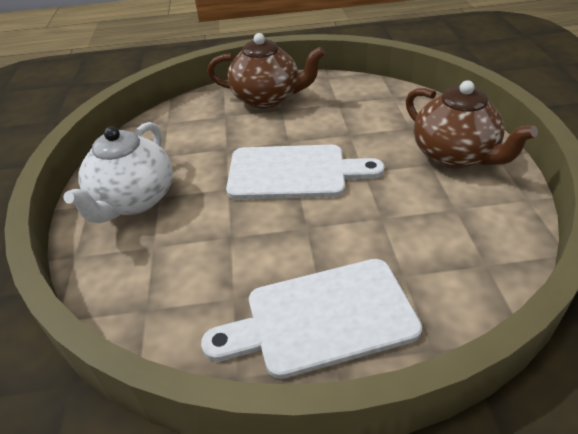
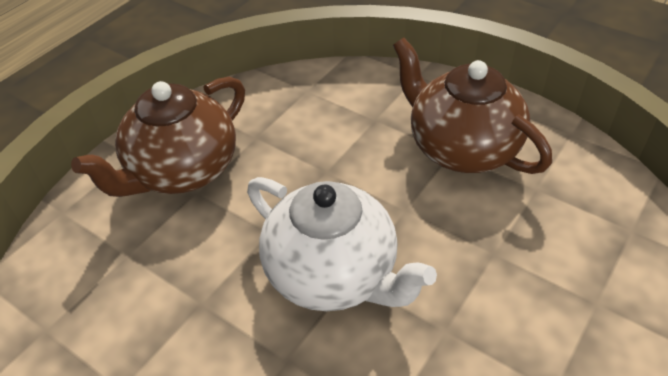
white cutting board: [201,259,422,379] [226,145,385,200] = 2 -> none = 0

